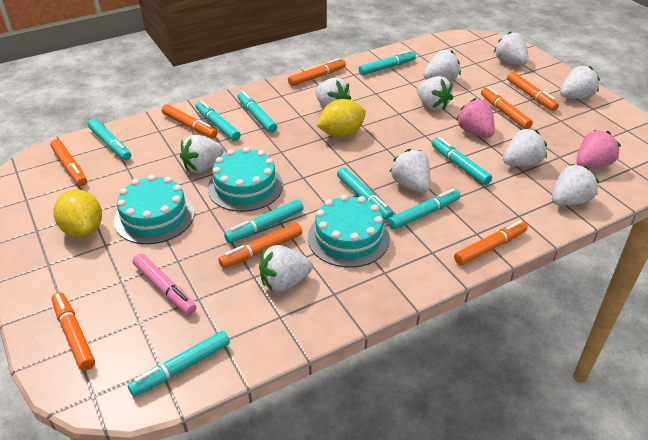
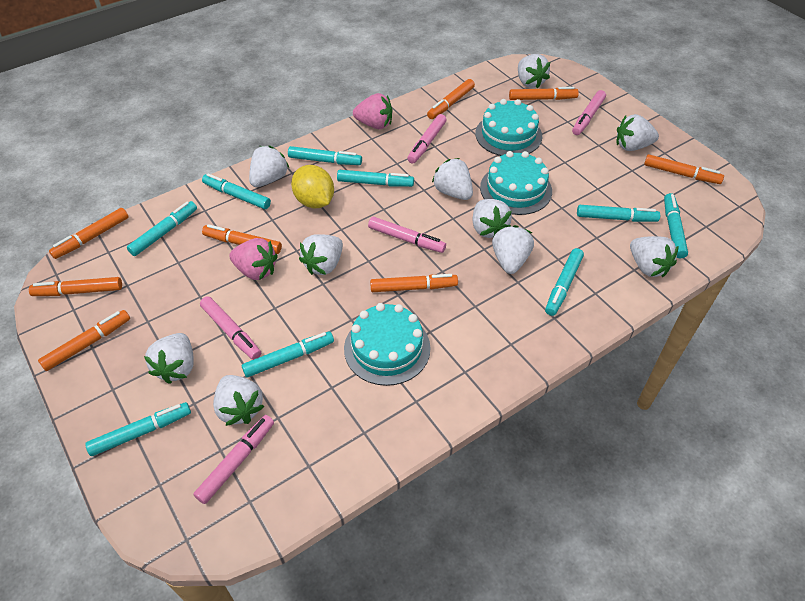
pink marker: [133,254,196,315] = 1 -> [194,415,274,504] [200,296,261,360] [368,217,446,253] [407,114,447,163] [572,90,606,135] = 5
yellow lemon: [54,189,102,237] [316,99,366,138] = 2 -> [291,165,334,208] = 1

